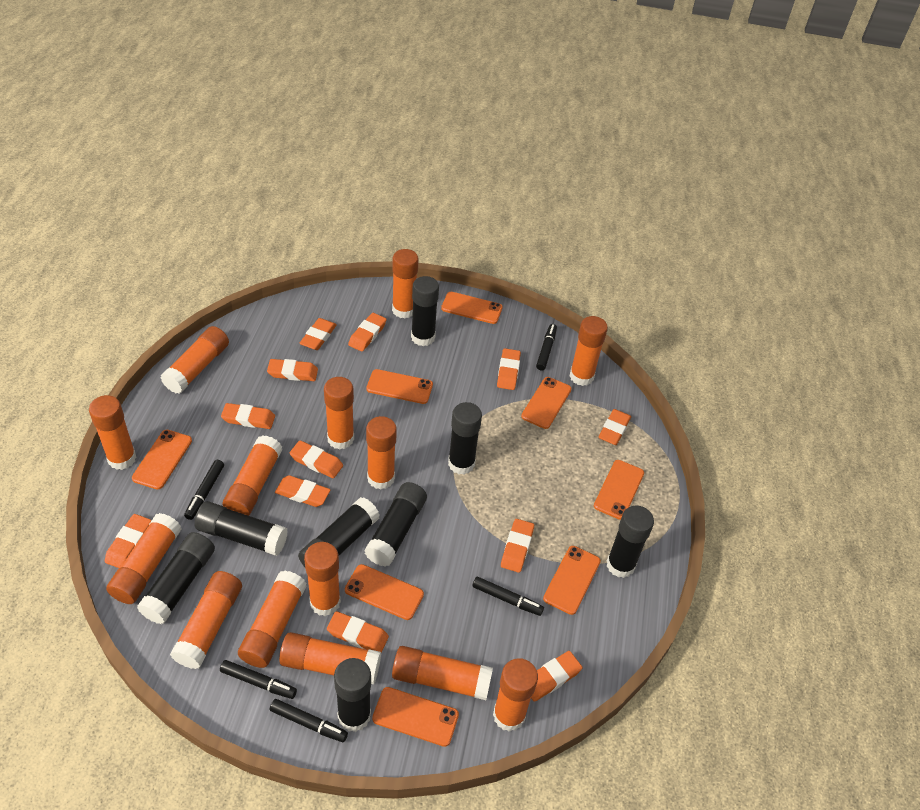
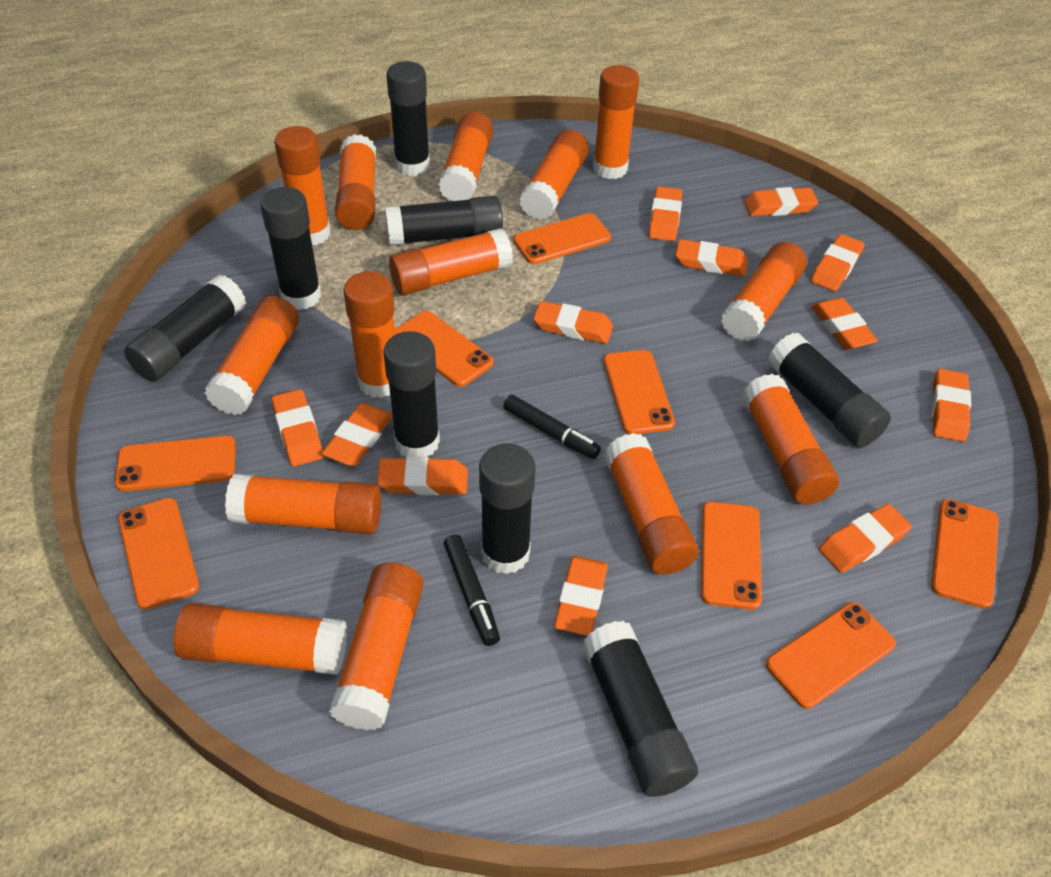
black marker: [184,460,224,520] [220,660,297,699] [270,699,348,742] [472,577,544,616] [536,324,557,371] = 5 -> [444,535,500,646] [503,395,601,459] = 2

